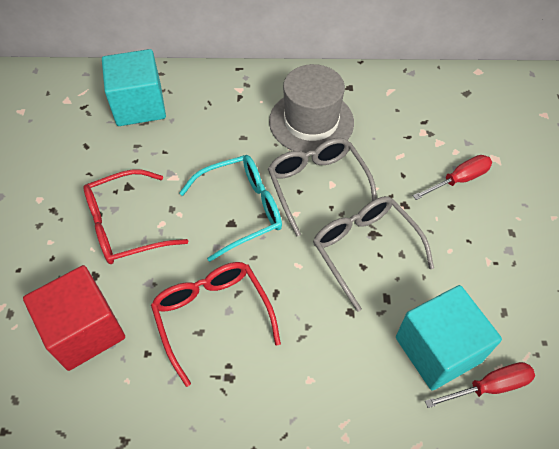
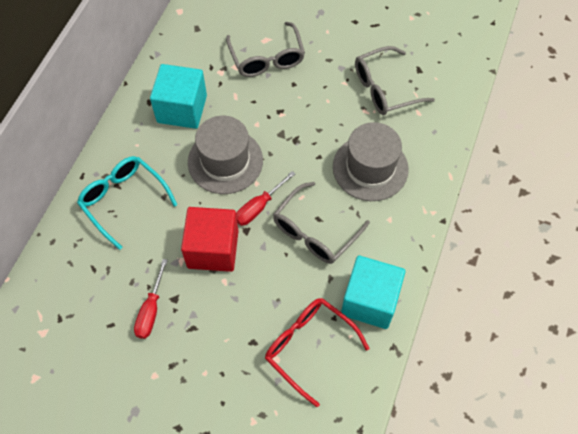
grey glasses: [268,138,377,236] [313,196,434,312] = 2 -> [226,22,305,77] [273,182,370,264] [355,46,435,115] = 3
grey hat: [269,64,354,153] = 1 -> [188,116,263,194] [333,122,409,201] = 2
red glasses: [83,169,188,264] [151,262,281,387] = 2 -> [265,298,369,407] = 1

